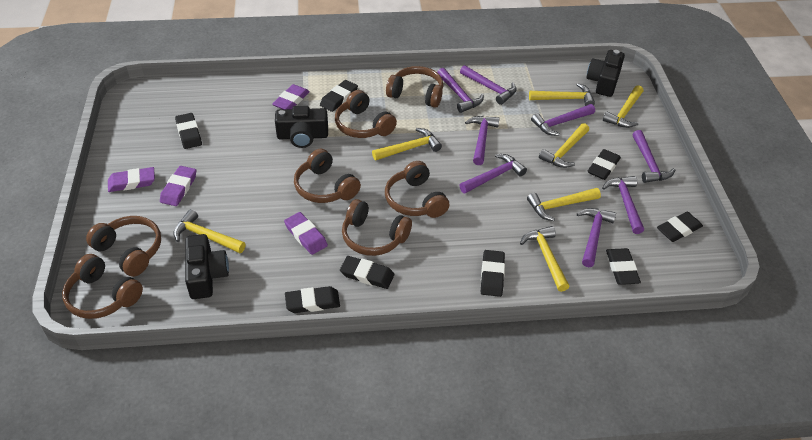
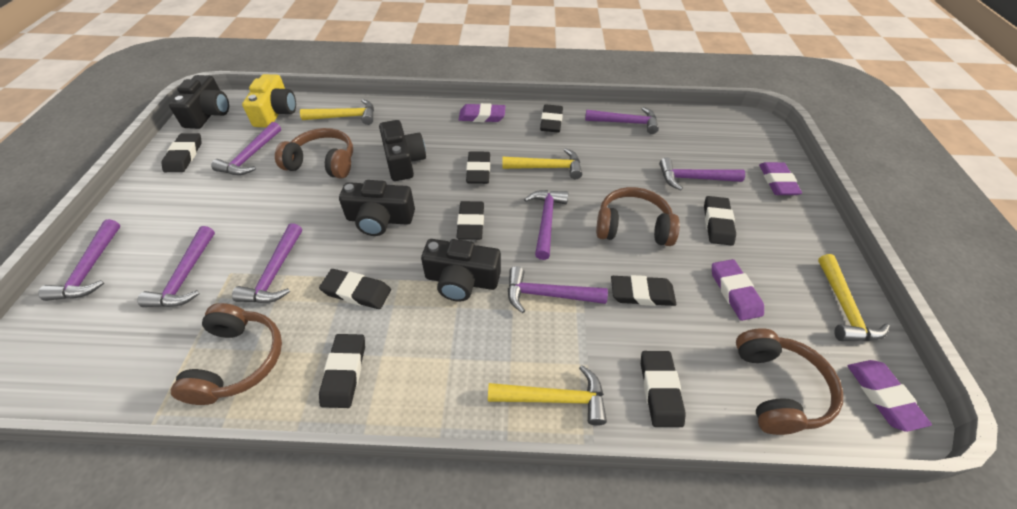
black camera: [185,234,229,299] [275,106,328,148] [586,50,625,97] = 3 -> [169,75,229,129] [339,180,415,236] [379,120,426,181] [421,239,501,302] = 4
black eraser: [175,113,202,149] [285,286,340,313] [320,80,358,112] [340,256,394,289] [481,250,505,297] [588,149,621,180] [606,248,641,285] [657,212,703,242] = 8 -> [161,133,202,172] [319,269,391,309] [319,334,365,408] [456,201,484,240] [466,151,490,184] [540,104,563,133] [611,275,676,306] [641,351,686,427] [704,196,736,246] = 9
brown headphones: [62,254,143,319] [86,216,161,277] [294,148,361,203] [335,90,397,138] [342,199,412,256] [385,161,450,218] [386,66,443,108] = 7 -> [171,303,282,405] [275,128,353,179] [596,187,680,246] [736,328,843,435] = 4
yellow camera: none = 0 -> [242,74,296,127] = 1
yellow hammer: [173,209,246,253] [372,128,442,160] [520,226,570,292] [527,188,601,221] [529,83,595,106] [539,123,589,168] [603,85,643,128] = 7 -> [300,99,374,125] [488,365,607,426] [502,148,582,179] [818,254,890,341] = 4

